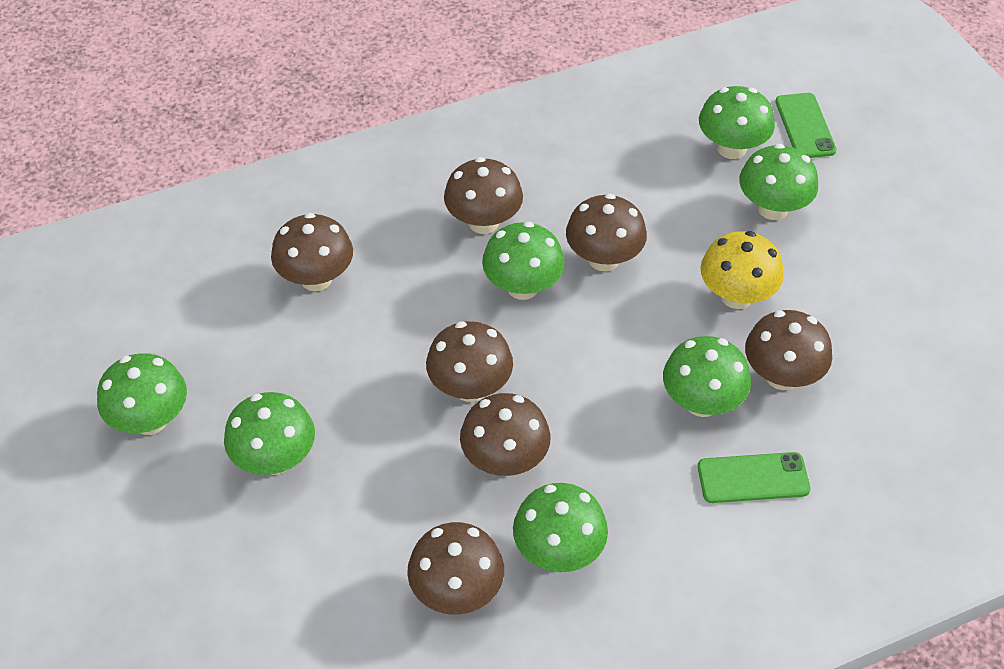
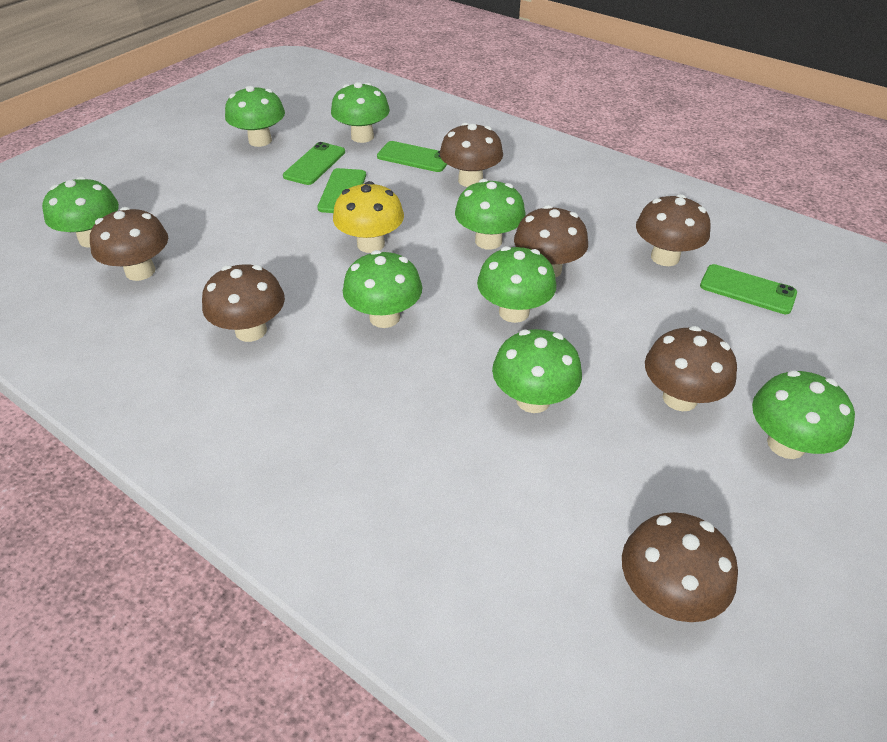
green mushroom: [97,353,187,435] [224,392,315,475] [482,222,565,300] [513,483,608,572] [663,336,751,417] [699,86,775,159] [739,144,818,220] = 7 -> [42,176,119,248] [225,86,285,147] [331,82,390,143] [343,250,422,328] [455,179,526,250] [477,246,556,323] [492,329,582,413] [752,370,855,459] = 8
green phone: [698,452,810,503] [775,93,837,158] = 2 -> [283,142,345,185] [317,168,366,213] [377,141,447,172] [700,264,797,314] = 4

